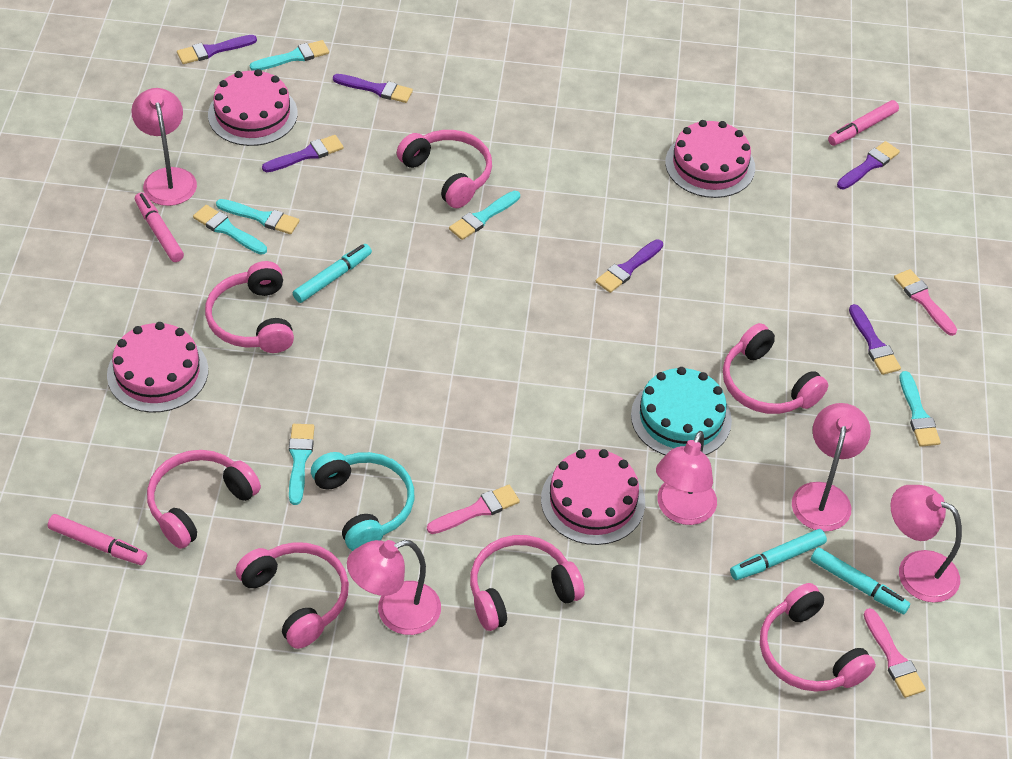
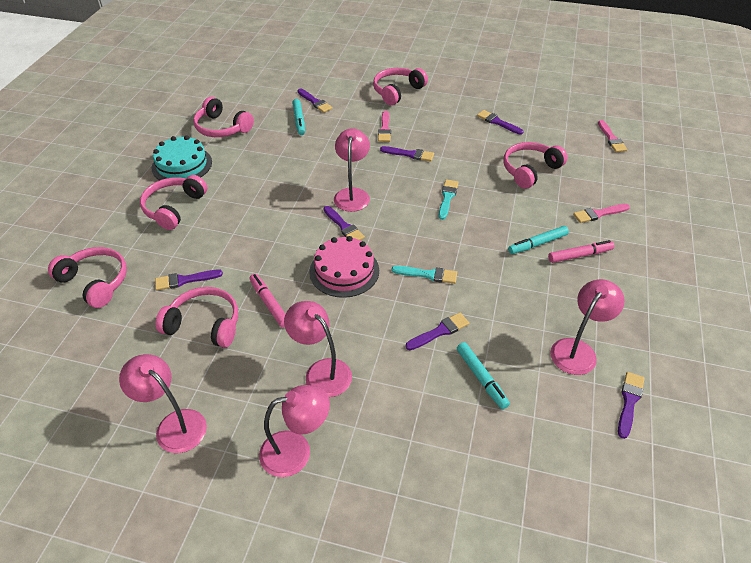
pink cake: [107,322,208,413] [208,69,298,146] [541,449,645,545] [665,120,755,198] = 4 -> [309,236,379,298] = 1
pink headphones: [147,450,261,549] [205,261,294,353] [236,542,349,649] [397,130,492,208] [470,535,585,631] [723,323,828,414] [760,583,876,692] = 7 -> [48,247,127,308] [140,175,207,230] [155,287,238,348] [193,97,254,137] [373,68,428,105] [503,142,568,189] = 6
pink marker: [48,514,147,565] [135,192,184,262] [828,100,899,146] = 3 -> [250,274,286,328] [548,240,615,263] = 2
purple brush: [177,35,257,64] [262,135,344,172] [333,74,413,103] [596,239,663,293] [837,141,900,190] [849,304,901,375] = 6 -> [155,270,223,291] [297,88,333,113] [323,206,365,240] [380,146,434,162] [405,313,469,350] [477,110,524,135] [618,372,645,439] = 7
turquoise brush: [193,205,267,255] [216,199,299,234] [250,40,329,71] [289,424,315,505] [449,191,520,240] [900,371,941,447] = 6 -> [391,266,457,284] [439,179,459,220] = 2
turquoise headphones: [311,452,414,551] = 1 -> none = 0

